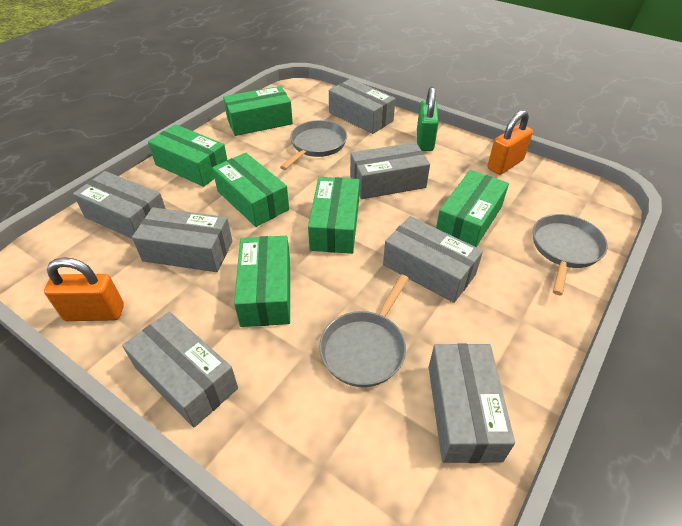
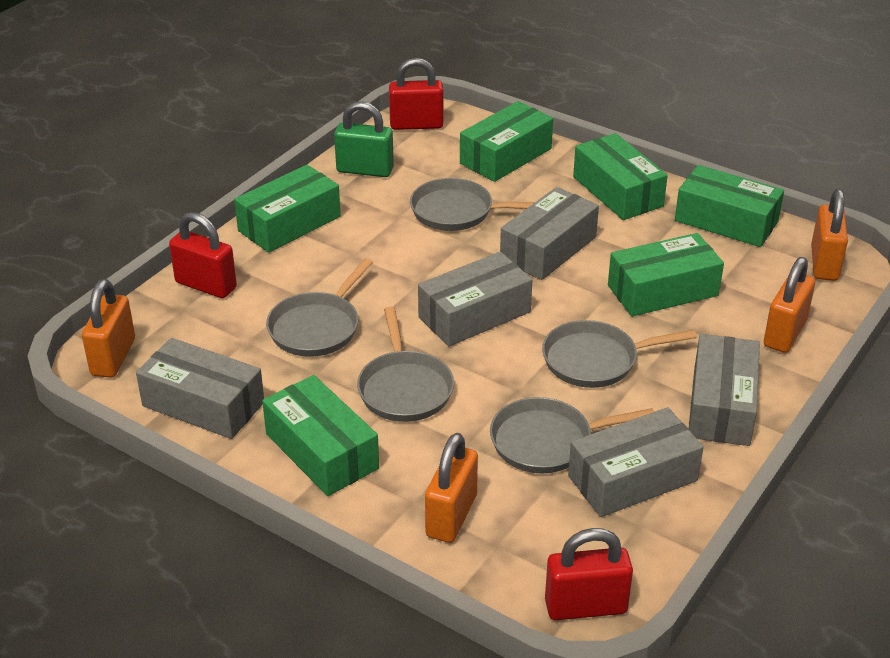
grey box: [73,171,166,238] [122,312,238,428] [132,207,232,272] [329,79,396,134] [350,142,430,199] [383,216,483,303] [429,344,515,463] = 7 -> [136,338,264,439] [418,252,532,346] [500,187,599,280] [568,407,703,517] [689,334,760,446] = 5
grey pan: [280,120,347,170] [319,275,409,387] [533,214,608,295] = 3 -> [266,258,373,357] [357,307,454,422] [410,178,535,231] [490,397,654,474] [542,320,697,388] = 5
orange padlock: [44,257,124,321] [487,110,533,175] = 2 -> [82,279,135,378] [425,433,478,543] [764,257,815,353] [811,189,848,281] = 4
red padlock: none = 0 -> [169,212,237,298] [389,58,444,130] [545,528,633,620] = 3

